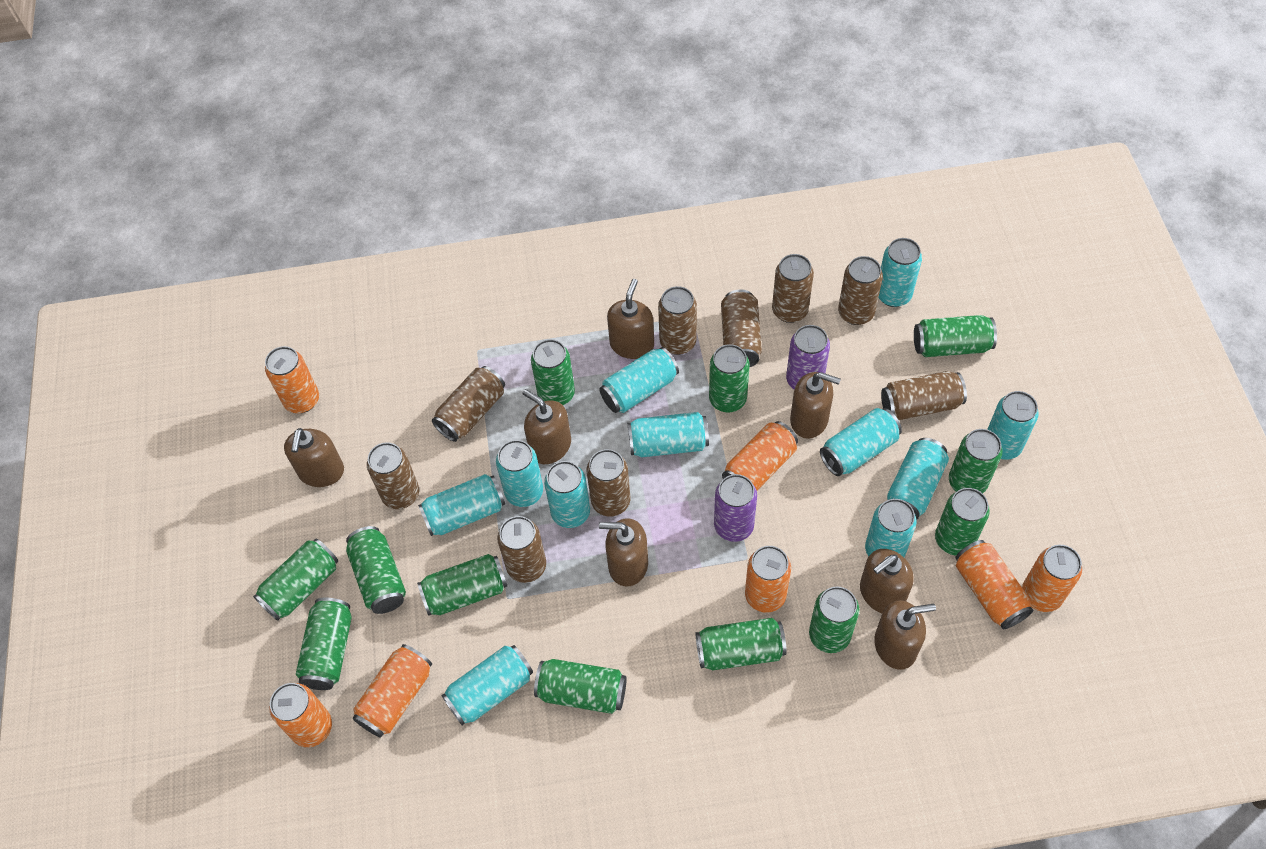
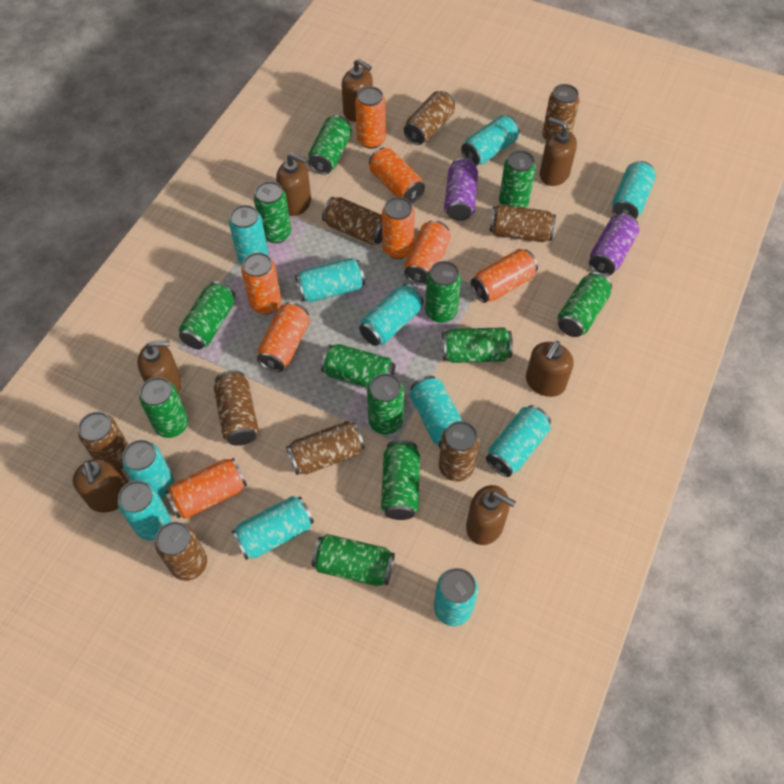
orange can: [265,346,319,413] [270,683,332,747] [353,644,432,738] [722,421,798,490] [745,546,791,613] [956,540,1033,629] [1022,545,1082,612] = 7 -> [165,458,247,519] [241,252,281,314] [257,302,310,372] [355,86,386,149] [369,148,425,204] [382,197,415,259] [404,220,451,285] [471,249,538,303] = 8

